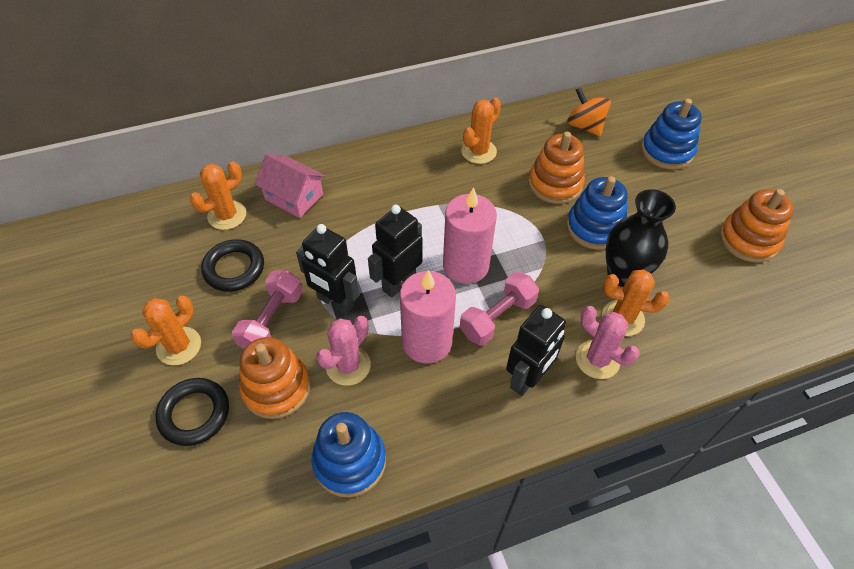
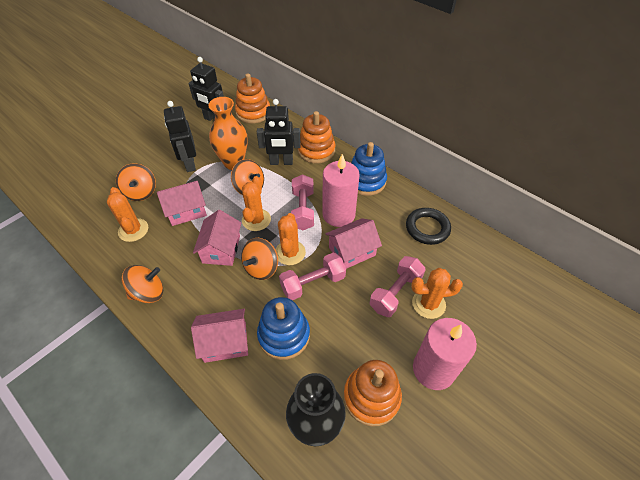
black ring: [155,378,229,446] [201,239,264,292] = 2 -> [406,208,451,245] = 1
blue stacking toy: [311,412,386,497] [566,176,628,250] [641,98,702,170] = 3 -> [257,297,310,360] [351,142,387,196] = 2
orange spinning top: [567,87,611,137] = 1 -> [116,163,156,201] [122,265,163,303] [231,159,264,195] [241,238,278,280] = 4
orange vase: none = 0 -> [208,97,248,170] = 1
pink cactus: [316,316,371,386] [576,306,640,379] = 2 -> none = 0
pink dumbbell: [232,270,303,349] [460,272,539,346] = 2 -> [279,253,346,300] [291,174,314,230] [370,256,426,317] = 3
pink house: [254,154,325,218] = 1 -> [157,181,207,226] [191,309,248,363] [193,210,241,266] [325,218,382,269] = 4

